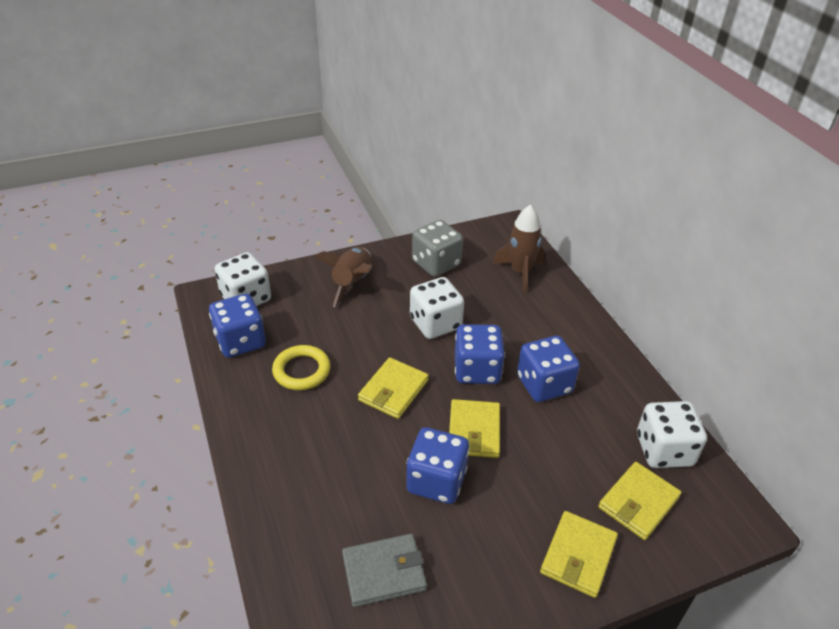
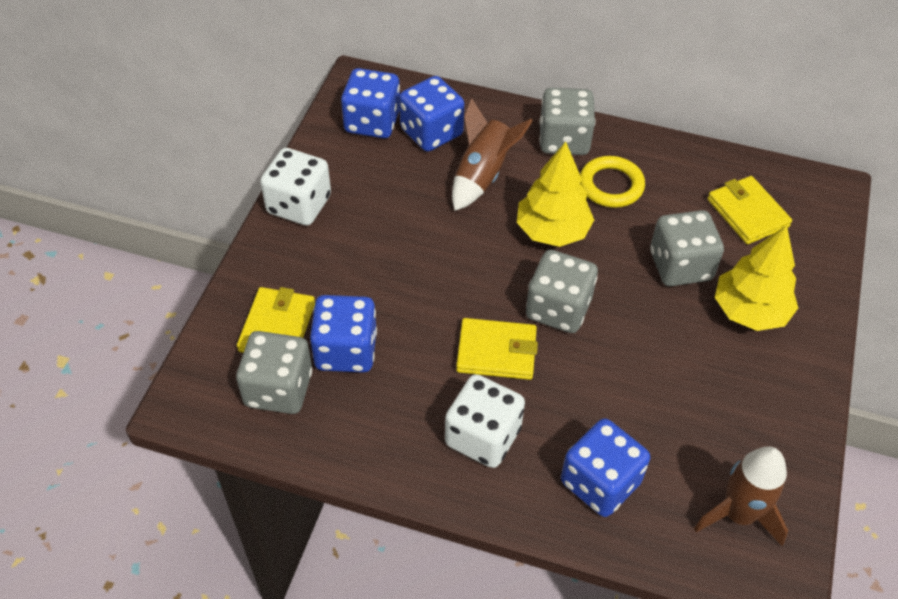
grey dice: [412,220,463,277] = 1 -> [236,331,312,414] [526,250,598,333] [539,87,595,155] [650,210,724,286] = 4
grey wallet: [342,534,427,607] = 1 -> none = 0
white dice: [214,252,271,306] [410,277,464,339] [637,401,707,468] = 3 -> [260,148,331,226] [445,374,525,468] = 2
yellow tree: none = 0 -> [517,142,594,247] [715,225,798,331] = 2
yellow wallet: [358,357,429,419] [449,399,500,458] [540,511,618,598] [598,462,681,540] = 4 -> [237,287,315,353] [456,318,538,380] [708,176,792,244] = 3

